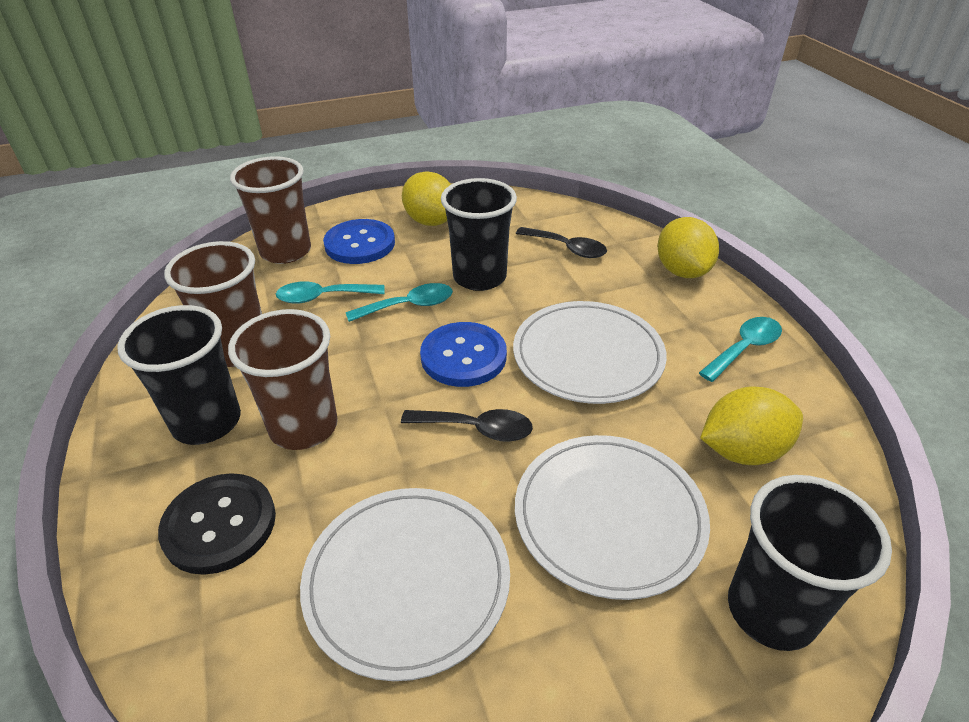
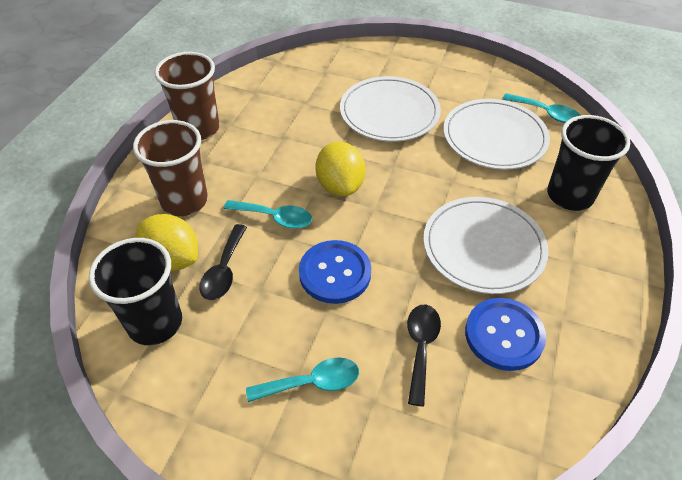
black button: [158,473,276,575] = 1 -> none = 0
black cup: [117,305,241,445] [441,178,517,291] [728,475,892,651] = 3 -> [89,238,182,345] [547,115,630,211] = 2
brown cup: [164,241,262,367] [228,309,338,450] [230,156,311,264] = 3 -> [133,120,208,216] [154,52,220,140] = 2
yellow lemon: [402,171,451,226] [658,217,719,278] [700,387,803,465] = 3 -> [135,214,198,271] [316,142,365,196] = 2

